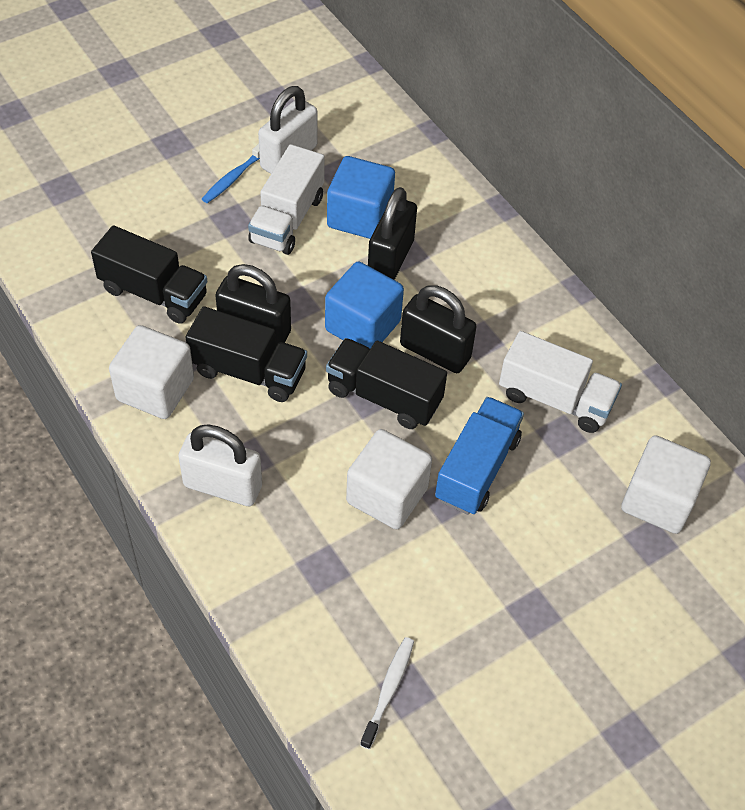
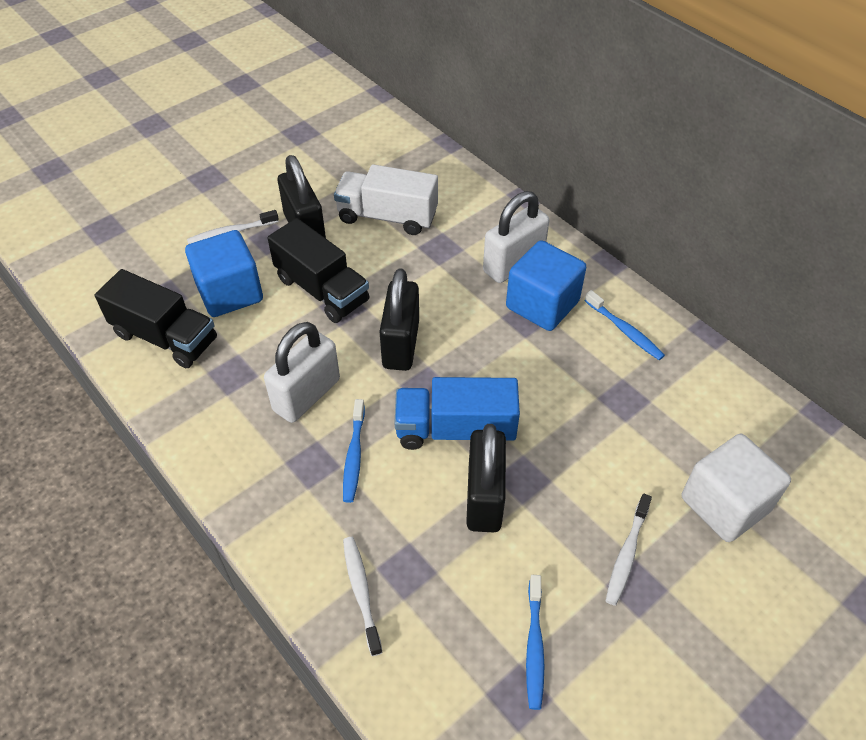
black truck: [91,225,208,324] [186,306,307,402] [326,338,447,429] = 3 -> [95,269,217,368] [268,218,370,323] = 2
blue toothbrush: [202,144,260,203] = 1 -> [343,399,365,503] [526,575,544,710] [584,290,665,360] = 3
white cube: [109,325,194,419] [346,429,432,529] [621,435,711,534] = 3 -> [682,434,791,542] = 1
white toothbrush: [360,637,414,749] = 1 -> [187,210,279,244] [343,537,382,656] [606,494,652,606] = 3
white truck: [248,144,324,255] [499,331,622,433] = 2 -> [334,164,438,235] = 1

